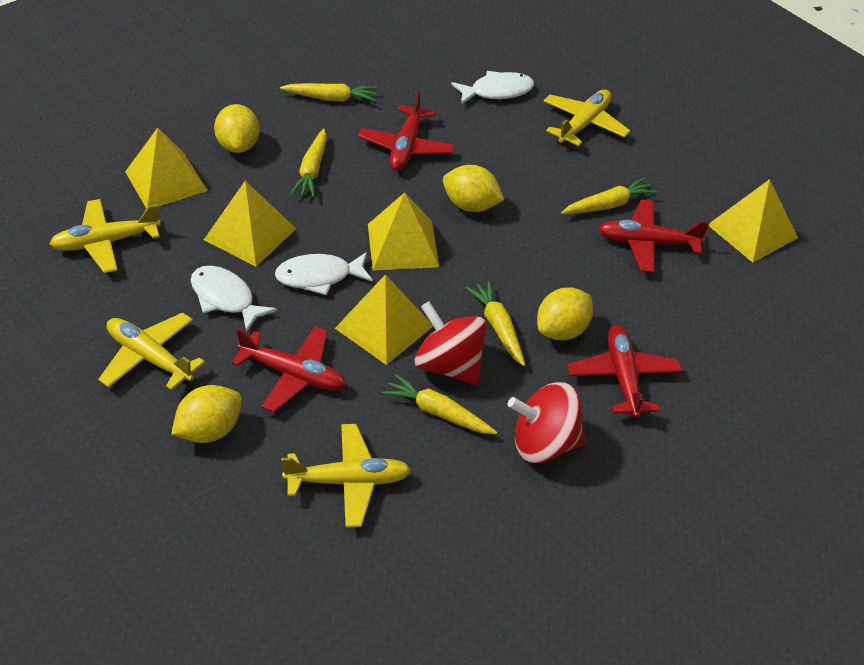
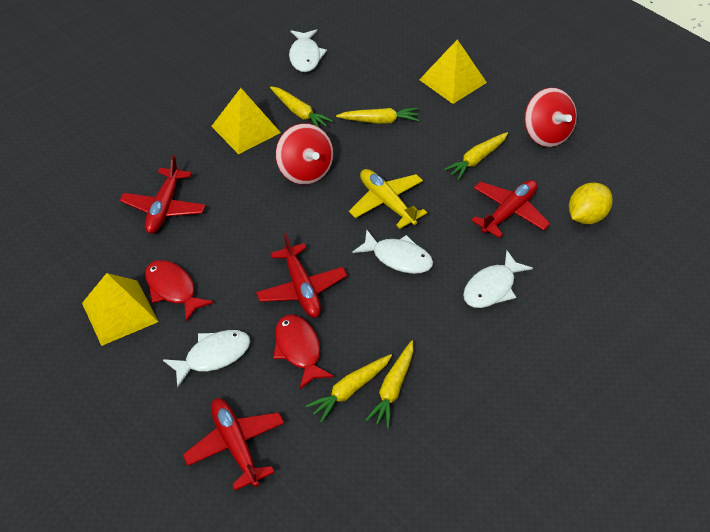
red fish: none = 0 -> [145,260,214,321] [273,315,334,389] = 2
white fish: [191,266,277,332] [275,252,373,295] [451,71,534,105] = 3 -> [163,330,250,388] [289,29,327,72] [352,230,433,274] [463,250,533,308] = 4
yellow lemon: [171,385,242,443] [214,104,259,153] [443,165,504,212] [537,287,593,340] = 4 -> [569,182,613,224] = 1
yellow plane: [50,199,161,273] [98,313,205,390] [281,424,411,528] [543,89,630,146] = 4 -> [349,169,427,229] = 1
yellow pyramid: [125,128,208,209] [204,181,297,266] [335,274,433,365] [368,192,439,271] [709,179,798,263] = 5 -> [82,273,158,346] [211,88,281,154] [419,39,487,104] = 3

